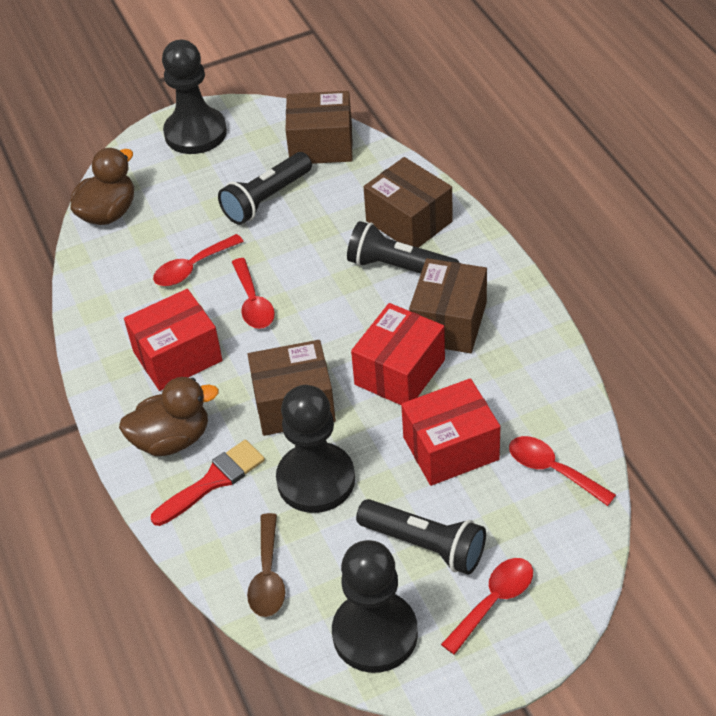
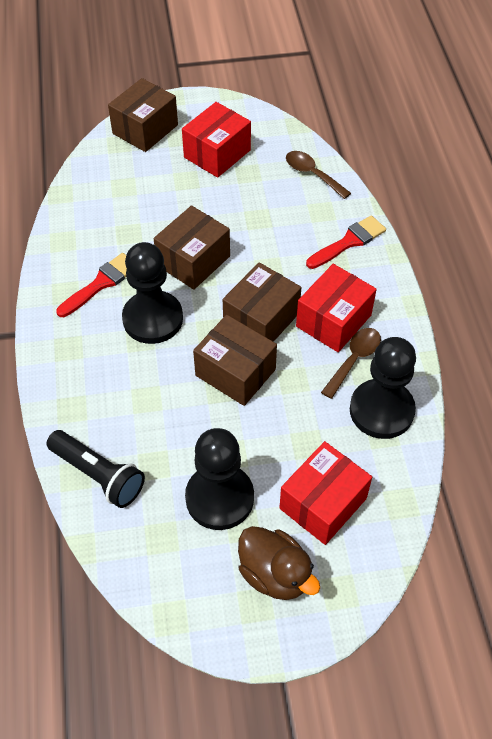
black flashlight: [218,152,312,225] [347,221,459,273] [356,499,486,575] = 3 -> [47,430,145,508] = 1
brown duck: [70,148,134,225] [119,377,219,456] = 2 -> [238,526,320,600] = 1
brown spoon: [247,513,285,617] = 1 -> [286,151,351,199] [321,328,381,399] = 2
red brush: [151,440,265,526] = 1 -> [56,253,127,317] [306,215,386,269] = 2
red spoon: [153,234,244,286] [232,258,275,329] [441,558,533,655] [509,436,616,506] = 4 -> none = 0

